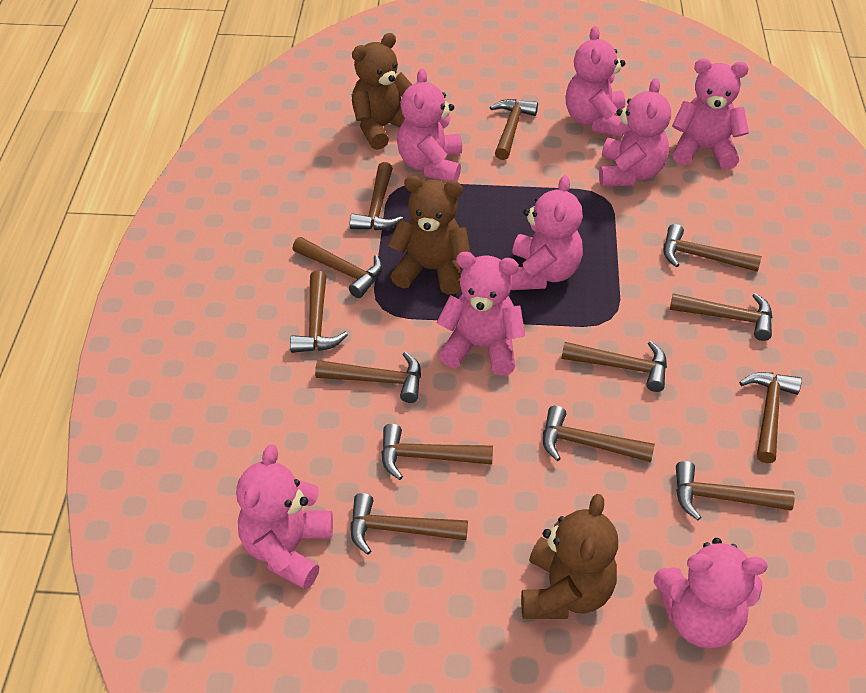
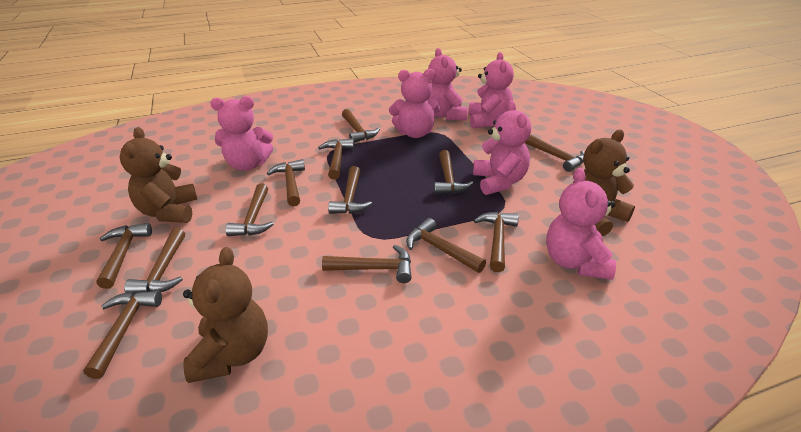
pink teddy bear: [236,444,333,590] [397,68,462,181] [437,252,525,375] [511,175,583,290] [566,26,625,137] [599,78,671,187] [654,538,768,649] [672,59,749,169] = 8 -> [211,96,273,171] [389,69,440,138] [428,48,467,120] [468,52,514,128] [473,100,531,195] [546,168,616,280] = 6

